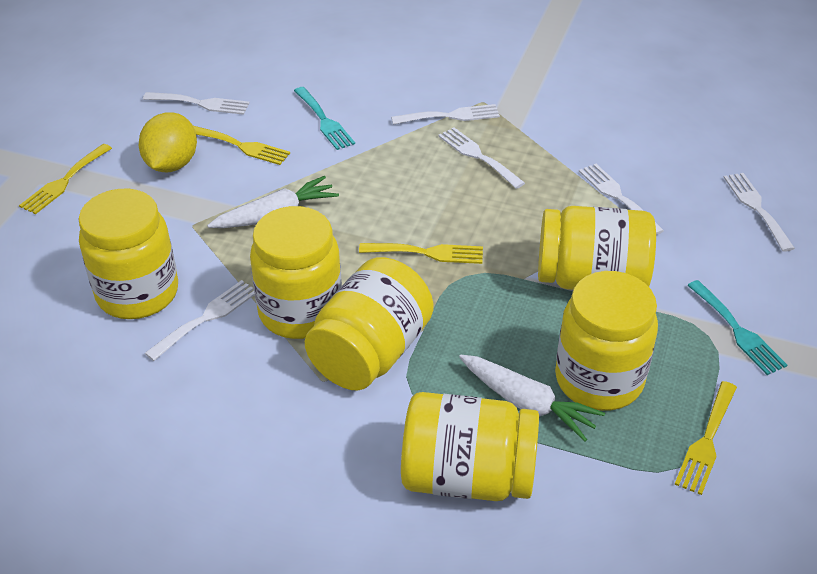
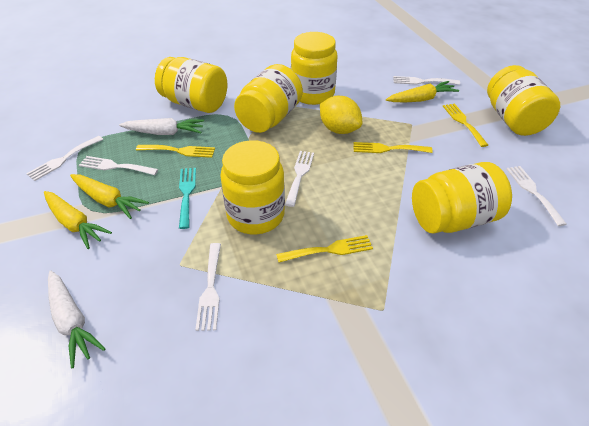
turquoise fork: [294,87,355,150] [687,280,787,375] = 2 -> [179,168,196,229] = 1
yellow carrot: none = 0 -> [44,191,112,249] [70,174,149,219] [386,81,459,102] = 3

